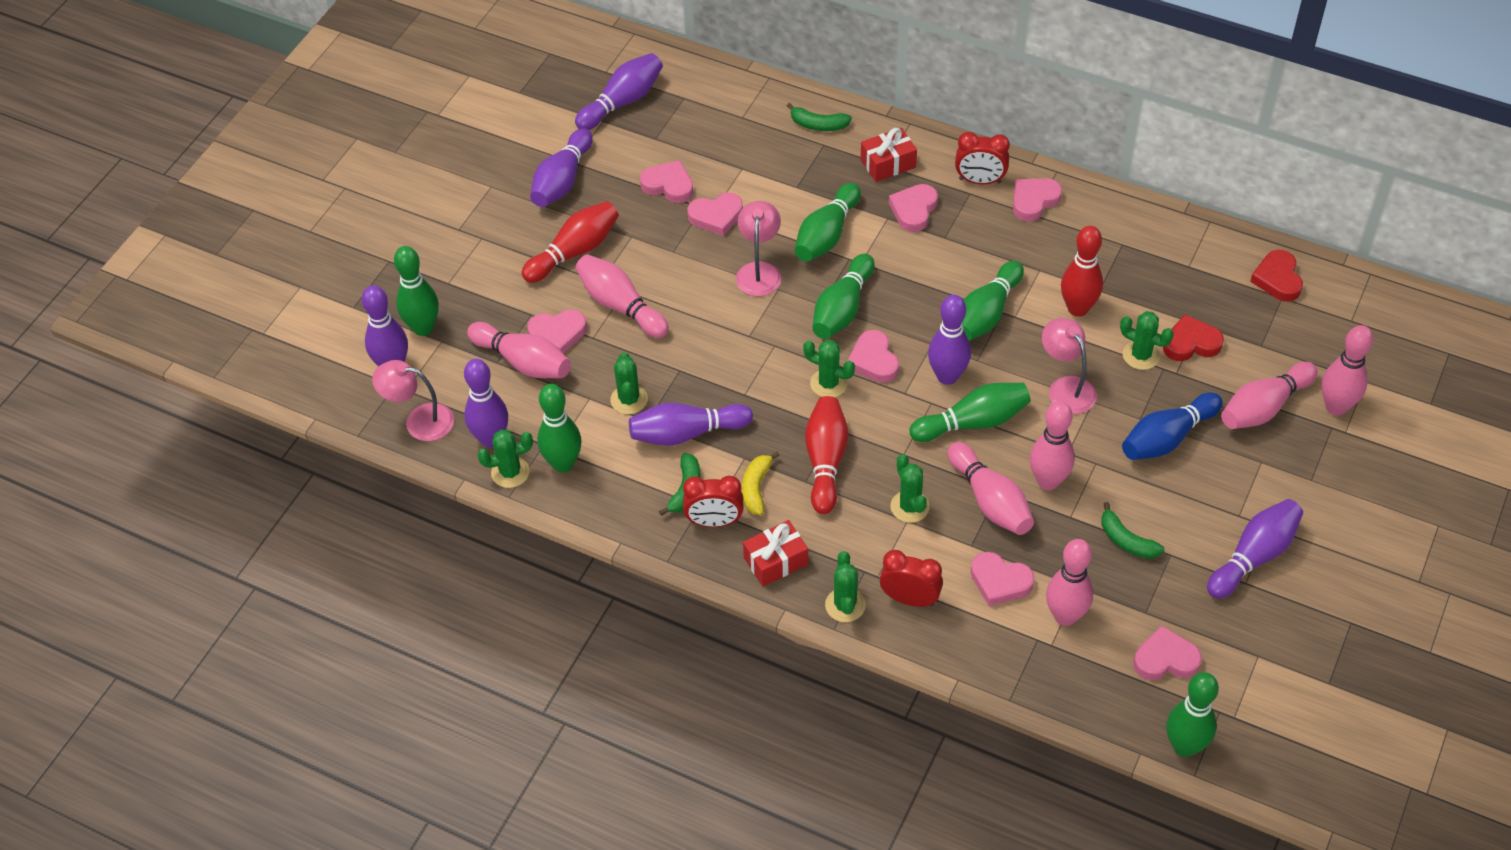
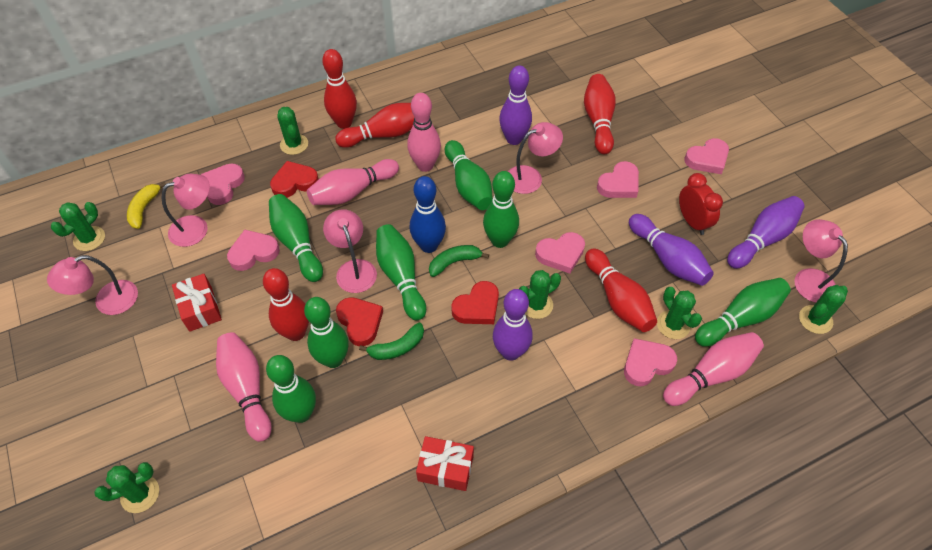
green banana: [659,453,701,516] [787,103,852,131] [1101,502,1165,559] = 3 -> [359,323,424,360] [429,245,489,277] = 2
pink bowling pin: [467,322,571,378] [575,254,669,338] [948,442,1034,535] [1030,401,1075,490] [1046,539,1093,626] [1221,362,1318,429] [1322,325,1373,416] = 7 -> [216,332,272,442] [307,159,399,205] [407,93,441,172] [663,332,764,406] = 4
pink heart: [527,309,587,354] [640,160,693,203] [687,193,743,236] [847,330,899,383] [889,184,938,232] [971,552,1035,606] [1013,178,1062,222] [1133,625,1202,680] = 8 -> [201,164,245,205] [227,230,280,271] [535,232,585,274] [597,161,639,198] [624,338,677,386] [684,138,729,174] = 6
pink lamp: [372,360,454,441] [736,201,781,296] [1042,318,1097,414] = 3 -> [47,255,138,315] [162,174,210,247] [323,209,377,293] [508,122,563,194] [795,219,848,302] = 5
purple bowling pin: [362,285,408,366] [464,359,508,448] [530,128,593,207] [575,53,663,130] [629,403,753,446] [928,295,971,385] [1207,499,1303,599] = 7 -> [493,289,532,361] [499,66,532,145] [629,214,714,286] [727,196,805,269] = 4
red bowling pin: [522,201,619,283] [805,396,848,514] [1061,226,1103,317] = 3 -> [263,268,309,341] [322,49,357,129] [335,103,414,148] [584,74,616,154] [585,248,657,332] = 5
red clock: [683,476,743,527] [880,550,943,607] [955,132,1010,184] = 3 -> [679,173,723,235] = 1
red heart: [1163,315,1224,361] [1250,250,1303,301] = 2 -> [270,161,319,198] [336,297,383,346] [451,281,499,324] = 3

